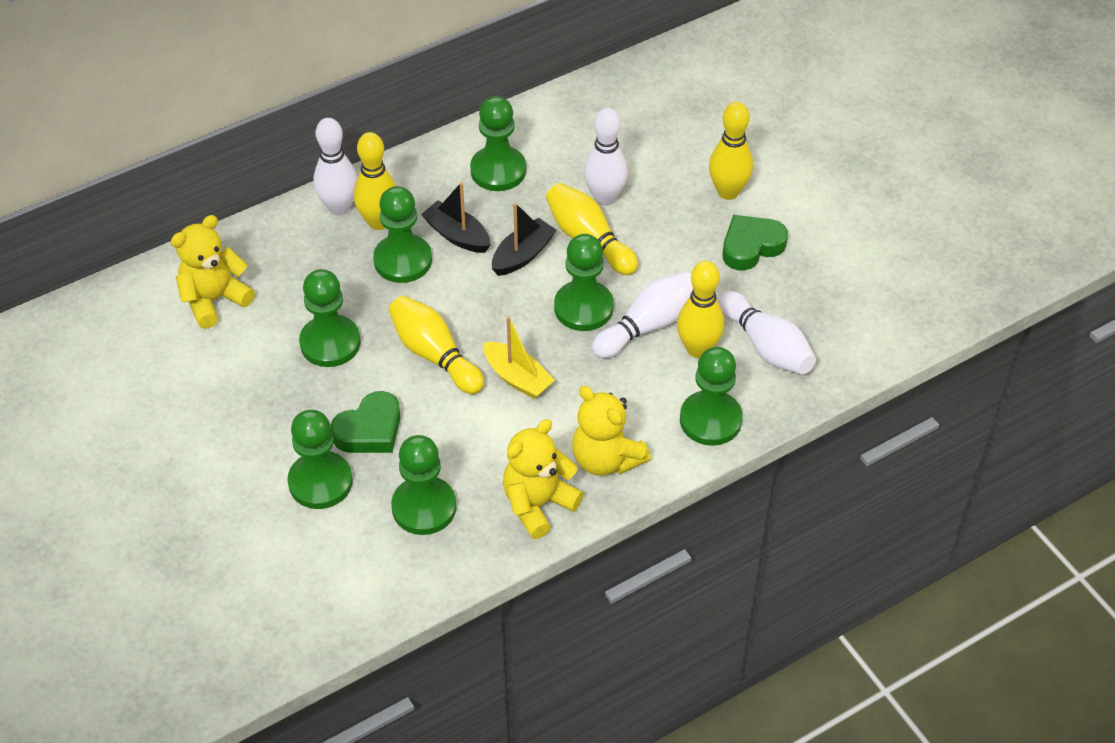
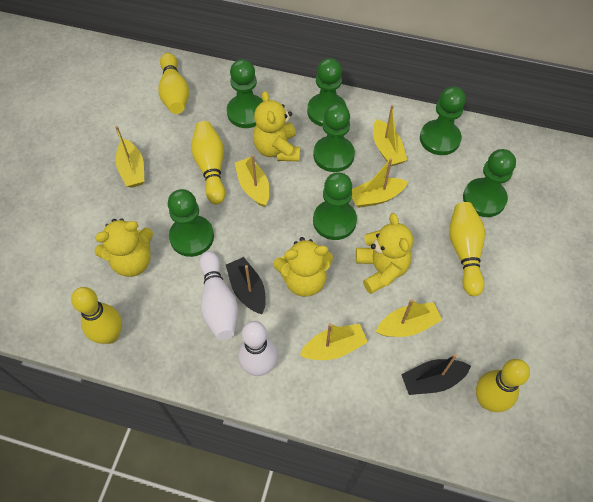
green heart: [331,391,401,453] [723,215,788,271] = 2 -> none = 0
white bowling pin: [314,118,358,216] [584,108,628,206] [592,271,693,359] [718,291,816,375] = 4 -> [199,251,238,340] [238,321,277,376] = 2
yellow boat: [483,316,555,399] = 1 -> [115,126,144,188] [235,155,269,207] [300,323,368,360] [352,158,408,208] [373,105,407,166] [376,299,442,337] = 6
yellow teddy bear: [171,215,255,329] [503,419,584,539] [572,386,651,476] = 3 -> [94,219,153,277] [253,91,300,161] [273,237,333,297] [356,213,413,294] = 4

